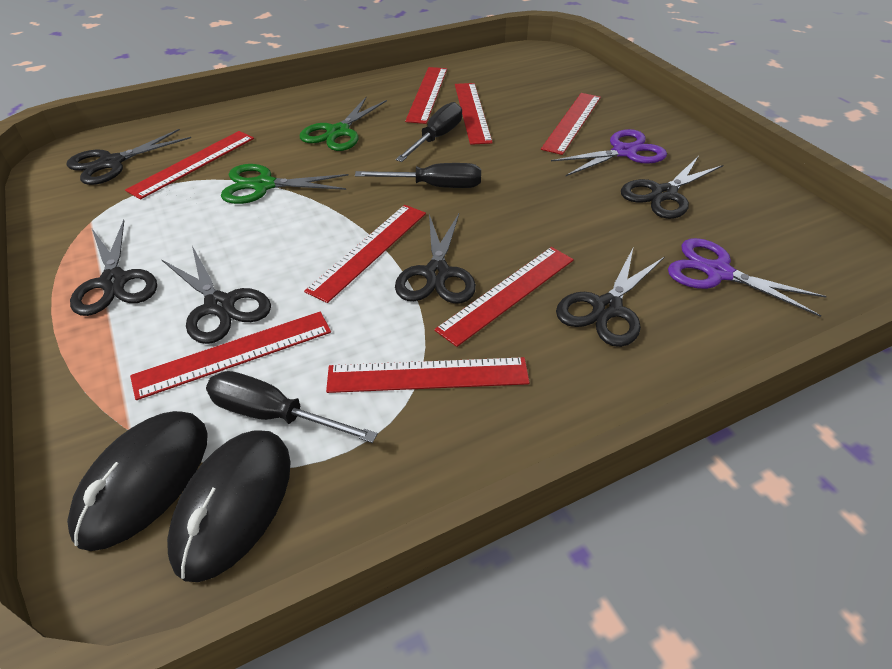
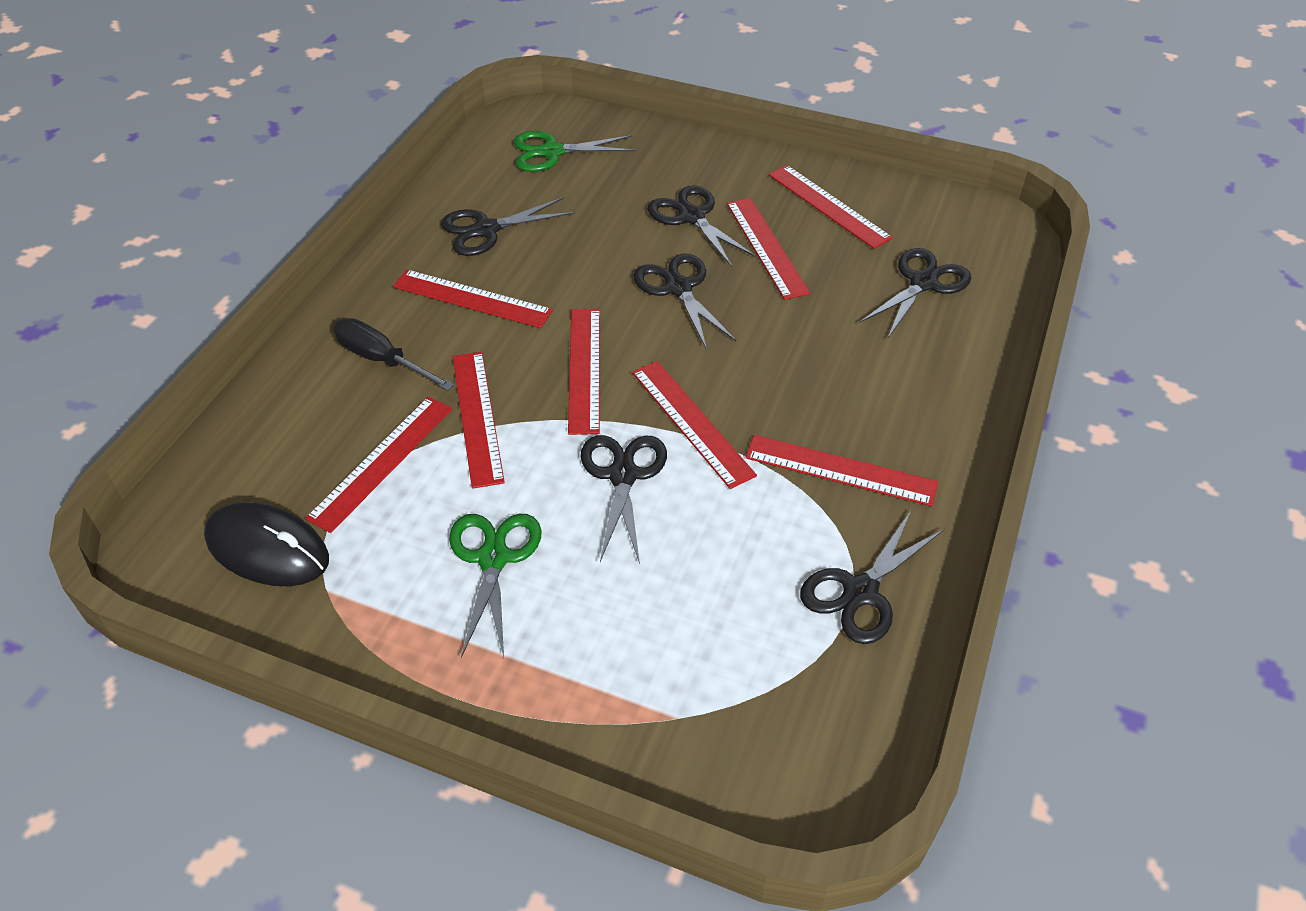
black mouse: [67,411,208,551] [167,430,291,582] = 2 -> [204,502,329,586] = 1
black screwdriver: [206,371,378,443] [355,163,481,188] [396,102,462,162] = 3 -> [334,318,454,391] = 1
purple scissors: [551,129,667,176] [668,238,827,317] = 2 -> none = 0

